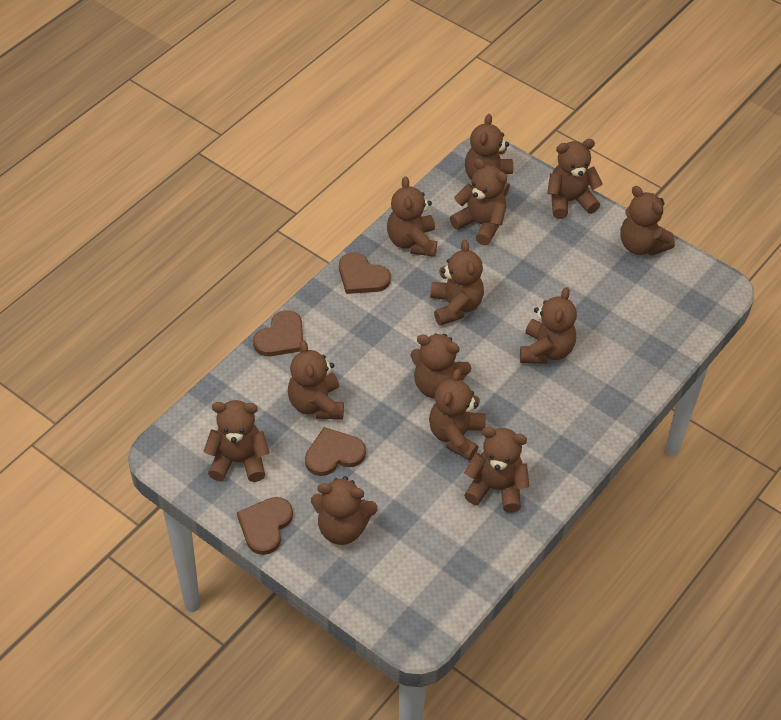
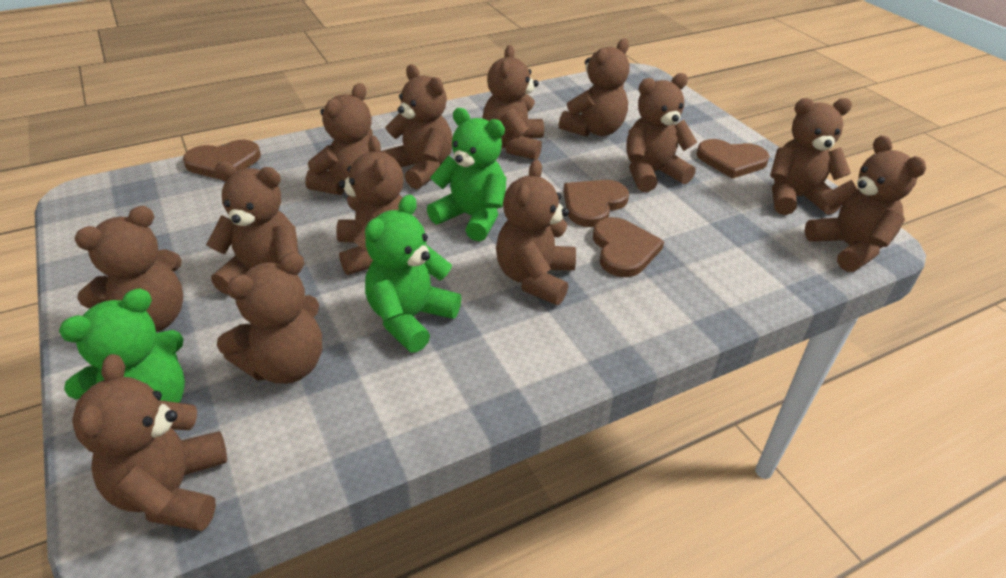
green teddy bear: none = 0 -> [59,289,185,403] [365,195,461,353] [427,108,507,241] = 3

